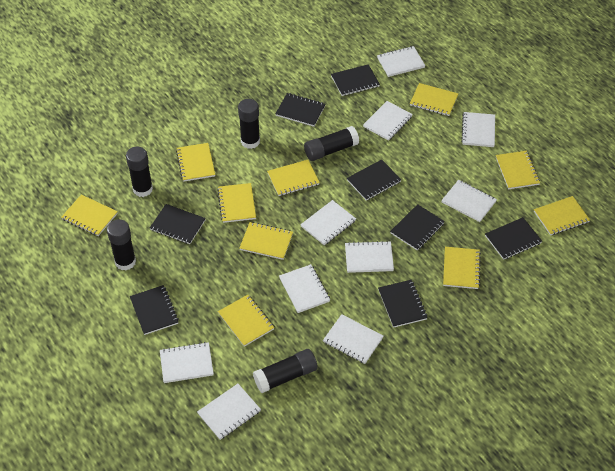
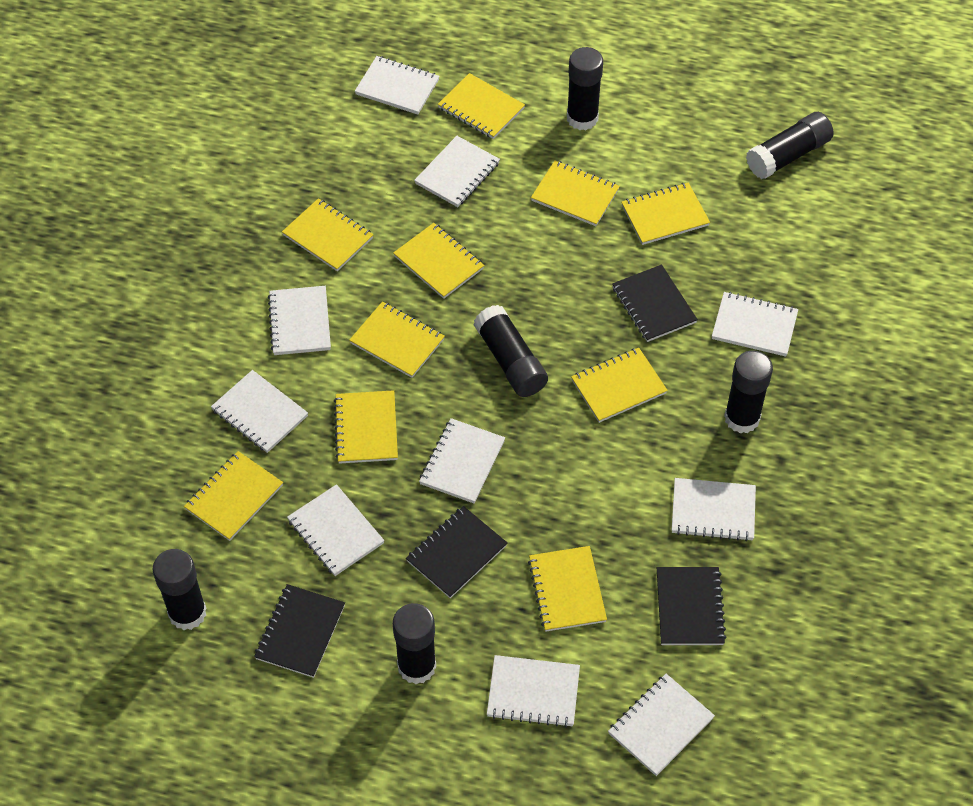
black glue stick: [107,219,136,271] [126,146,153,197] [238,99,260,149] [253,349,318,393] [304,126,359,161] = 5 -> [153,549,206,630] [393,603,436,684] [473,305,548,397] [567,47,603,130] [724,351,773,433] [746,112,833,179] = 6
black notebook: [130,285,179,335] [150,204,206,244] [275,93,325,127] [331,64,380,96] [347,159,401,201] [378,280,428,328] [390,204,445,250] [485,217,542,260] = 8 -> [254,584,345,678] [406,506,507,598] [612,265,698,342] [657,567,727,645] = 4

